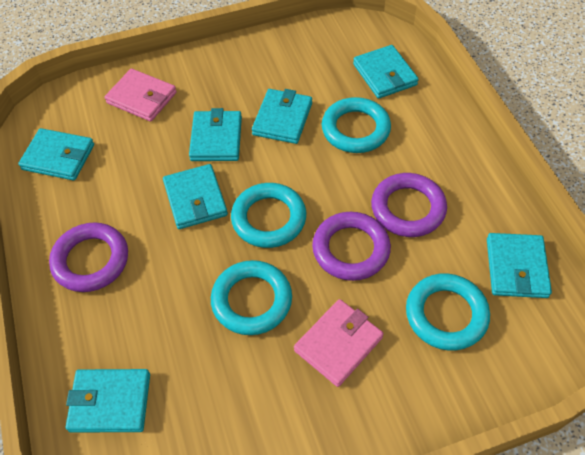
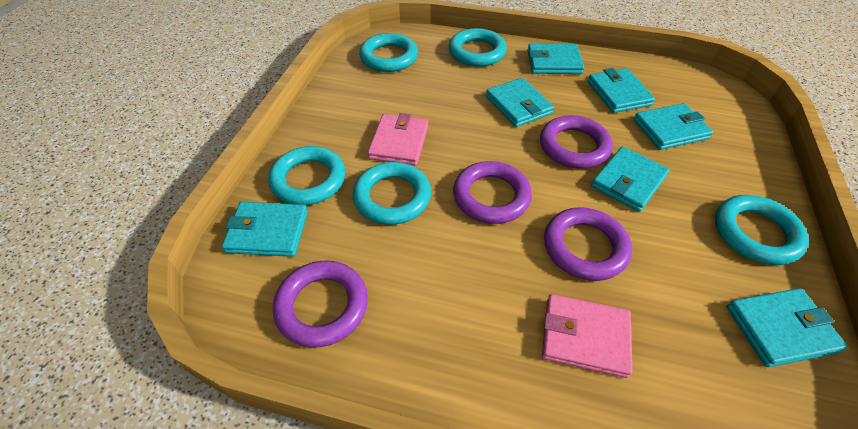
purple ring: [49,222,128,292] [312,212,391,281] [371,173,447,237] = 3 -> [273,261,368,347] [453,161,532,224] [540,115,613,169] [544,207,632,281] = 4
turquoise ring: [211,260,292,335] [231,183,306,248] [322,97,391,153] [406,274,490,351] = 4 -> [268,146,345,205] [352,162,431,225] [359,33,418,72] [449,28,507,67] [715,195,809,265] = 5

